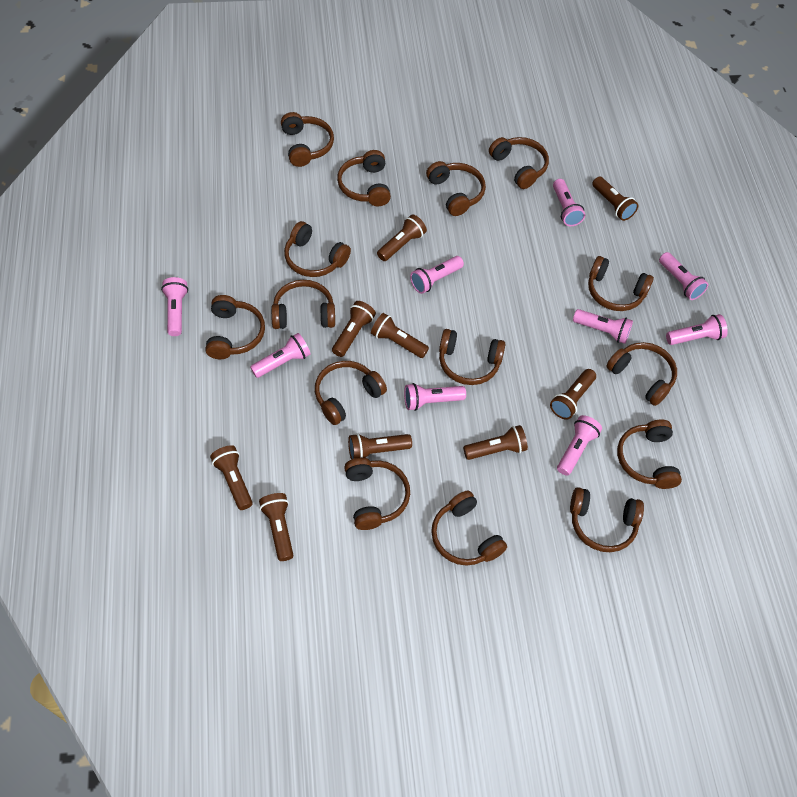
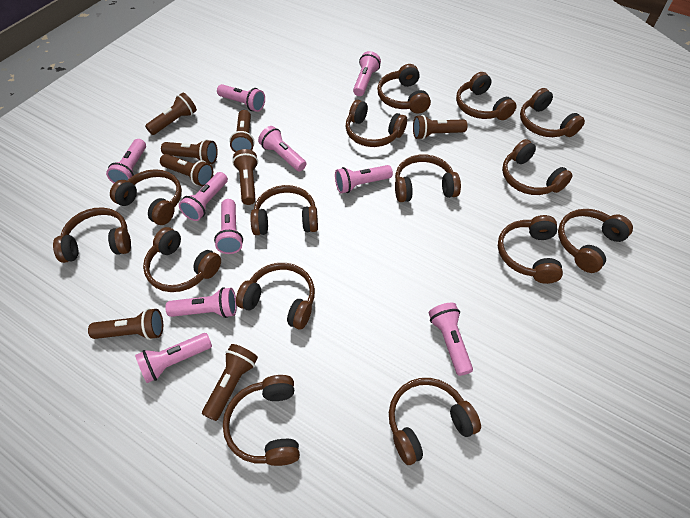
brown flashlight: [210,445,253,510] [259,493,293,561] [332,301,376,357] [348,433,412,460] [371,313,429,358] [377,214,427,261] [463,425,528,460] [550,369,596,419] [592,177,638,221] = 9 -> [88,308,163,340] [145,92,197,135] [160,154,213,186] [161,139,218,164] [202,344,258,421] [229,110,255,152] [232,149,258,205] [413,115,468,140] = 8
pink flashlight: [161,277,188,336] [250,333,310,378] [404,383,466,411] [410,256,464,294] [553,179,585,226] [557,415,602,476] [573,309,633,344] [659,252,708,300] [666,314,728,345] = 9 -> [106,139,146,183] [135,333,212,383] [165,287,237,318] [179,172,228,221] [214,199,243,254] [217,84,265,112] [258,126,306,171] [335,165,393,193] [353,51,381,96] [429,303,473,376] = 10

